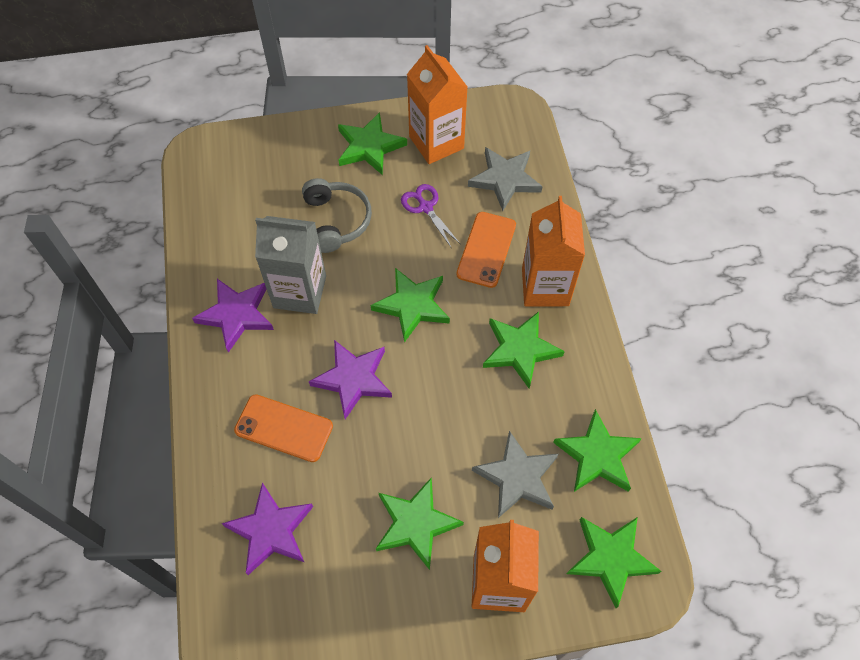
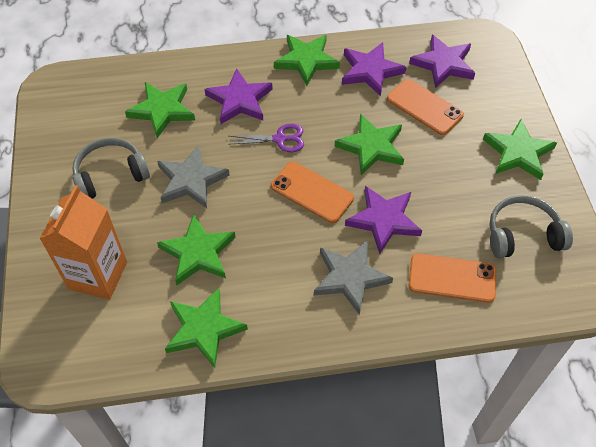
grey carton: [255,216,326,314] = 1 -> none = 0
grey headphones: [302,178,372,253] = 1 -> [72,137,150,198] [489,195,573,258] = 2
orange carton: [407,45,467,164] [472,520,539,612] [522,196,585,306] = 3 -> [39,185,127,300] = 1
orange phone: [234,394,333,462] [456,212,516,288] = 2 -> [271,162,354,223] [387,79,464,135] [409,253,496,303] = 3
purple star: [192,279,274,353] [221,482,313,575] [309,340,392,419] = 3 -> [204,68,273,124] [342,42,406,97] [345,186,422,254] [409,35,475,88] = 4

